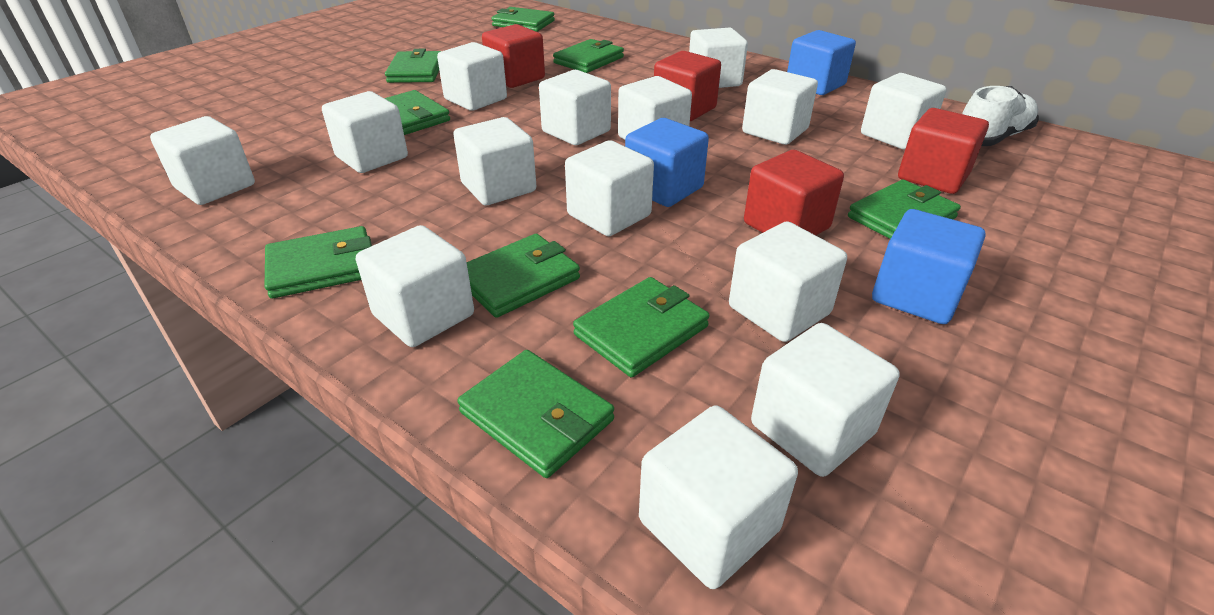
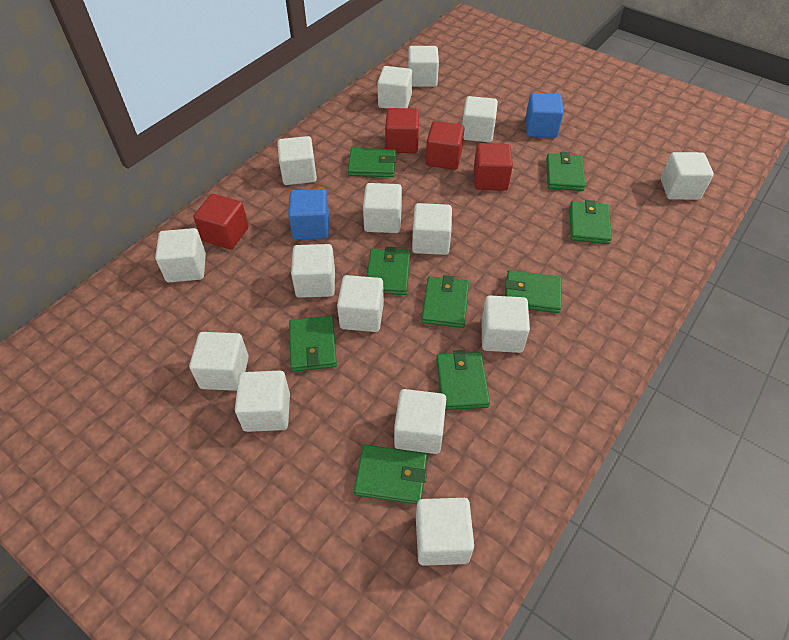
blue cube: [625,118,709,207] [787,30,856,95] [872,209,986,324] = 3 -> [288,189,329,240] [525,93,564,138] = 2
white cube: [150,116,255,205] [322,91,408,173] [356,225,474,347] [437,42,507,111] [453,117,536,205] [539,70,611,145] [565,140,654,236] [618,76,692,140] [639,406,798,589] [689,28,748,88] [729,221,847,342] [742,69,818,145] [751,323,900,477] [861,73,947,149] = 14 -> [155,228,206,282] [189,332,249,391] [235,371,290,432] [277,136,317,185] [291,244,335,298] [337,275,384,332] [363,183,402,233] [377,66,412,109] [394,389,446,454] [408,46,439,87] [412,203,452,255] [416,498,474,566] [462,96,498,142] [481,296,530,353] [660,152,714,200] = 15
white shoe: [962,86,1039,146] = 1 -> none = 0

